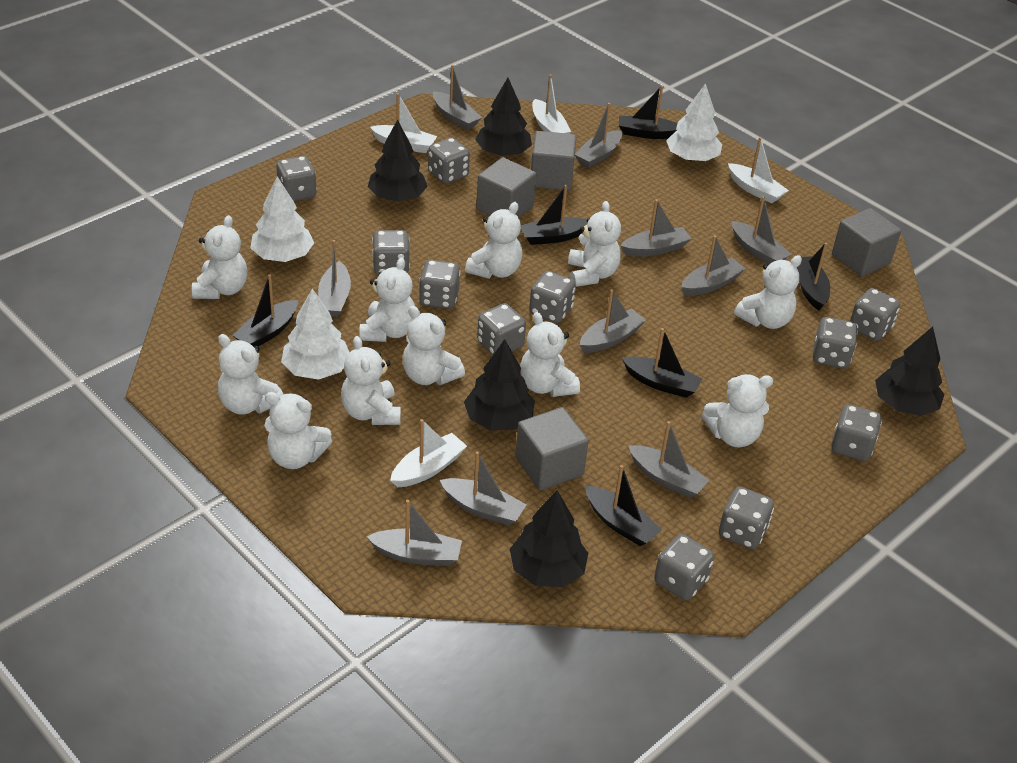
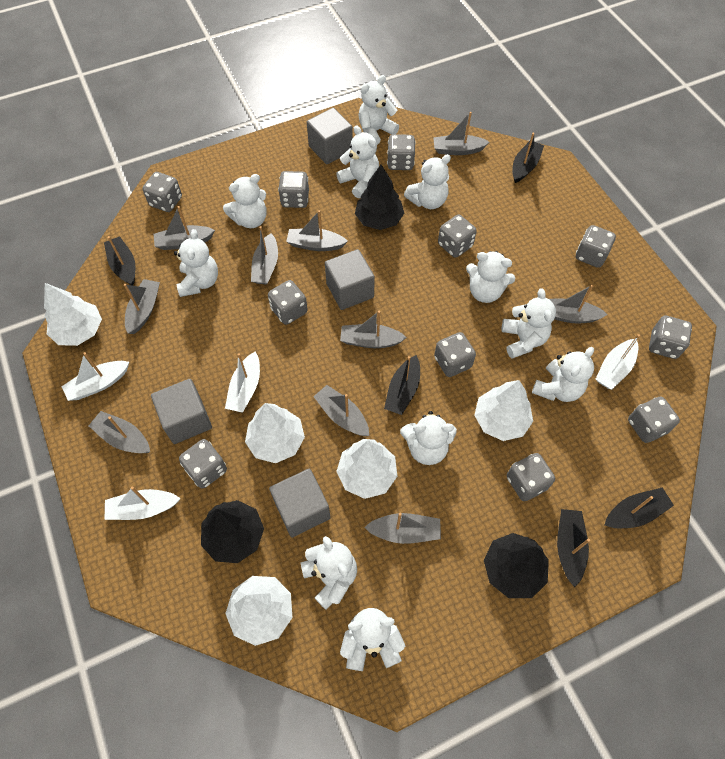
black boat: [232,275,298,347] [521,185,588,245] [585,465,662,546] [619,85,677,139] [622,328,702,398] [797,243,830,311] = 6 -> [104,236,135,286] [384,355,420,415] [512,133,544,183] [557,509,590,587] [605,488,674,528] = 5
black tree: [368,120,428,202] [464,339,535,430] [475,78,532,156] [510,490,588,587] [875,327,945,416] = 5 -> [201,500,264,563] [355,165,404,230] [484,533,549,598] = 3
white tree: [250,177,314,262] [281,289,350,380] [666,83,722,162] = 3 -> [44,283,102,346] [225,576,292,646] [245,403,305,463] [336,439,398,499] [474,380,533,441] = 5

